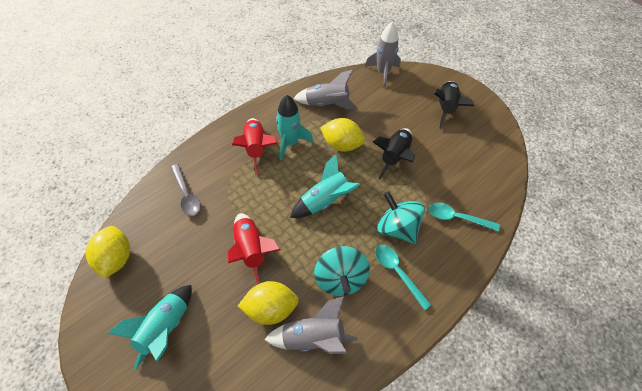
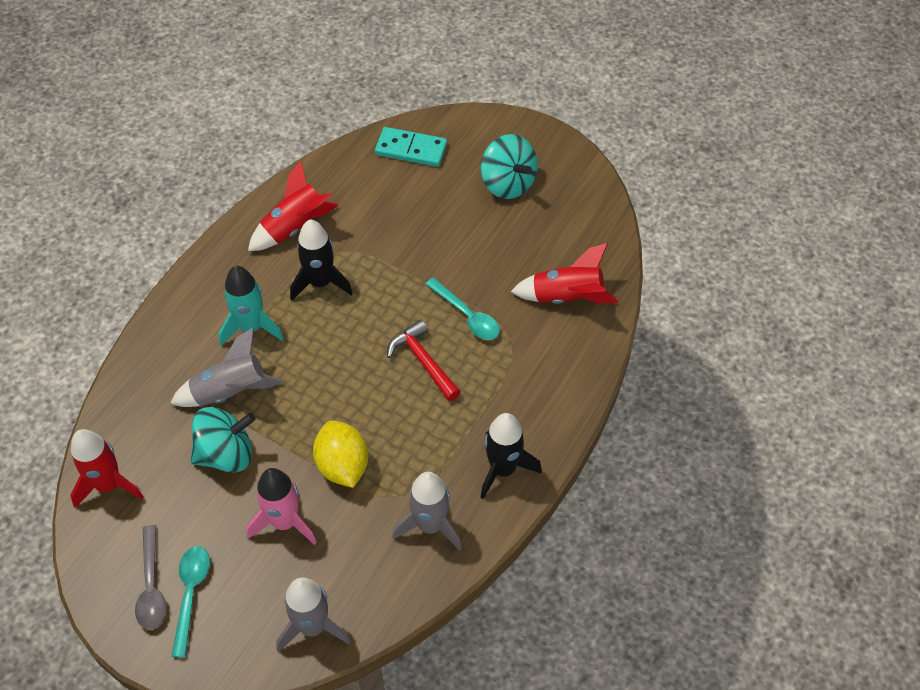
pink rocket: none = 0 -> [246,468,317,545] = 1
red hammer: none = 0 -> [387,319,461,401] = 1
red rocket: [227,213,281,285] [232,118,278,175] = 2 -> [70,429,144,508] [248,161,338,251] [511,243,618,304] = 3
turquoise domino: none = 0 -> [375,127,447,167] = 1
turquoise rocket: [106,285,192,370] [276,95,313,160] [290,154,360,218] = 3 -> [219,266,284,346] = 1
yellow lemon: [86,226,130,279] [238,281,299,325] [320,118,365,152] = 3 -> [313,420,368,488] = 1

